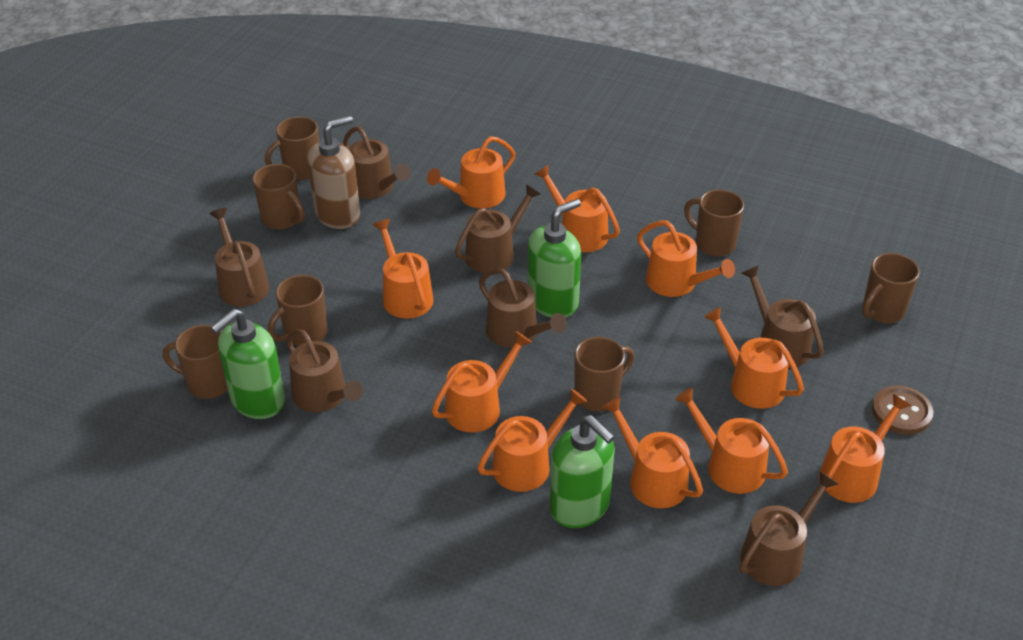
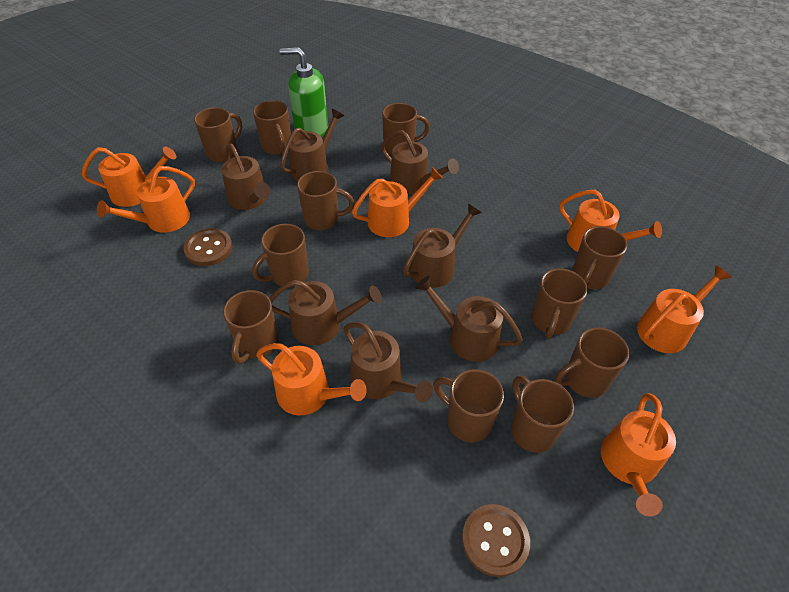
brown button: [872,385,933,435] = 1 -> [184,228,232,266] [462,504,530,577] = 2
brown mug: [162,325,228,399] [252,164,305,230] [265,117,319,180] [268,275,327,346] [575,337,634,412] [684,189,744,257] [862,253,920,323] = 7 -> [194,107,242,162] [223,290,278,364] [252,224,309,287] [253,100,291,155] [297,171,355,230] [382,103,430,156] [433,369,504,442] [511,376,574,453] [532,268,587,338] [555,328,629,398] [572,226,627,289] = 11
brown soap dispenser: [307,115,360,229] = 1 -> none = 0
green soap dispenser: [211,308,285,419] [527,199,581,318] [550,415,615,528] = 3 -> [279,47,328,137] = 1
orange watering can: [373,219,433,319] [427,136,516,208] [432,331,532,433] [478,388,587,492] [535,165,620,252] [602,397,703,508] [637,220,735,297] [675,388,788,494] [704,307,804,409] [819,394,911,503] = 10 -> [82,147,176,207] [97,166,195,233] [256,343,367,416] [352,167,443,237] [559,190,662,252] [601,393,676,516] [637,266,732,353] = 7

